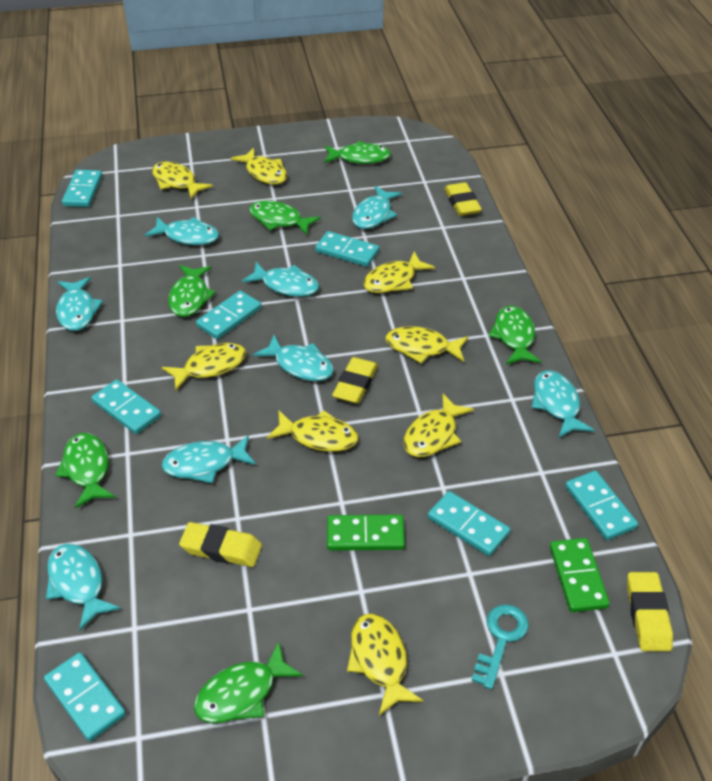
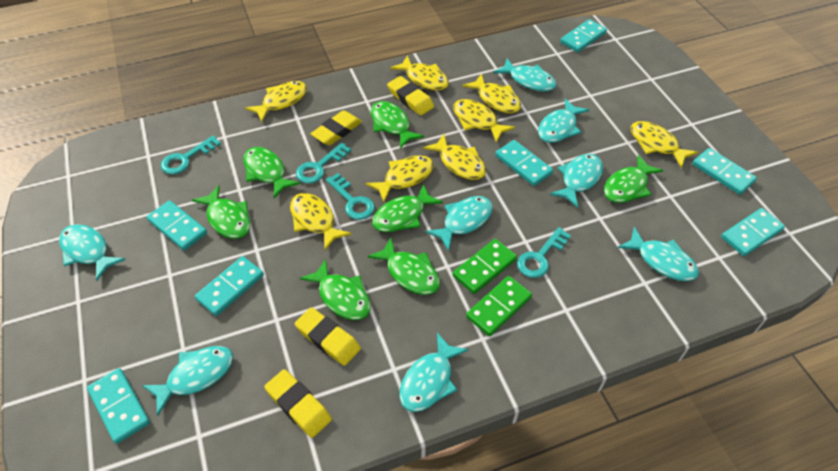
green fish: [55,433,116,508] [168,265,216,317] [194,641,303,723] [249,201,321,236] [324,141,391,164] [488,306,541,365] = 6 -> [192,185,250,239] [243,147,300,198] [300,259,371,320] [367,238,440,295] [371,101,424,149] [372,184,443,232] [604,155,664,203] = 7
turquoise key: [471,604,529,690] = 1 -> [161,135,221,174] [296,143,351,184] [326,173,375,220] [517,227,571,278] = 4

